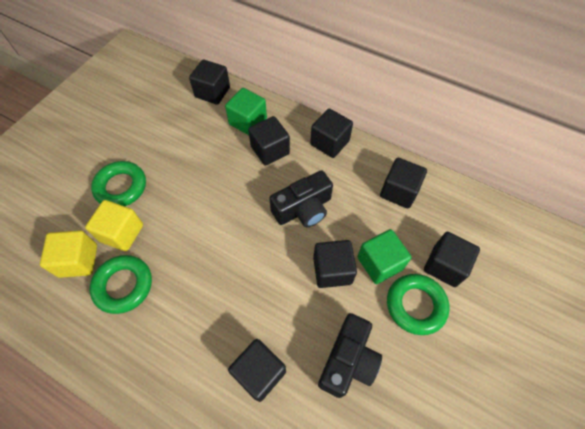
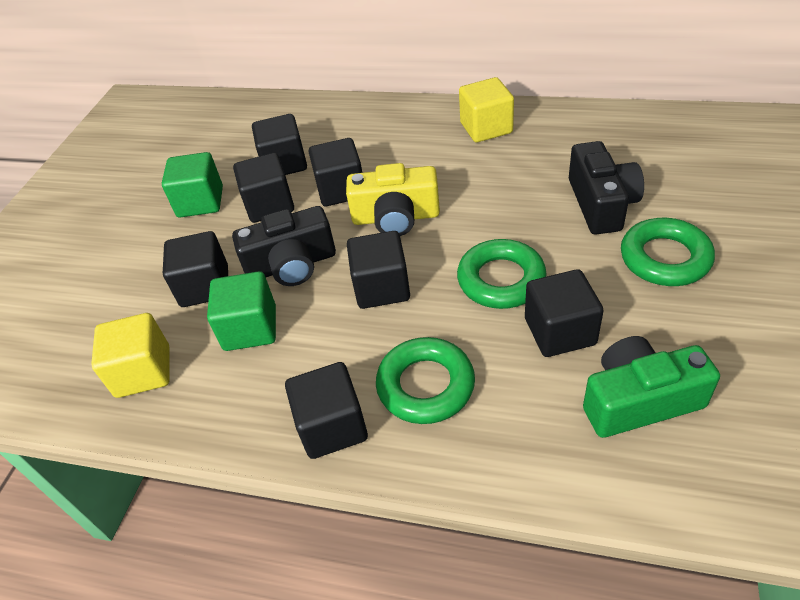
green camera: none = 0 -> [583,336,720,438] = 1
yellow camera: none = 0 -> [346,163,440,236] = 1

